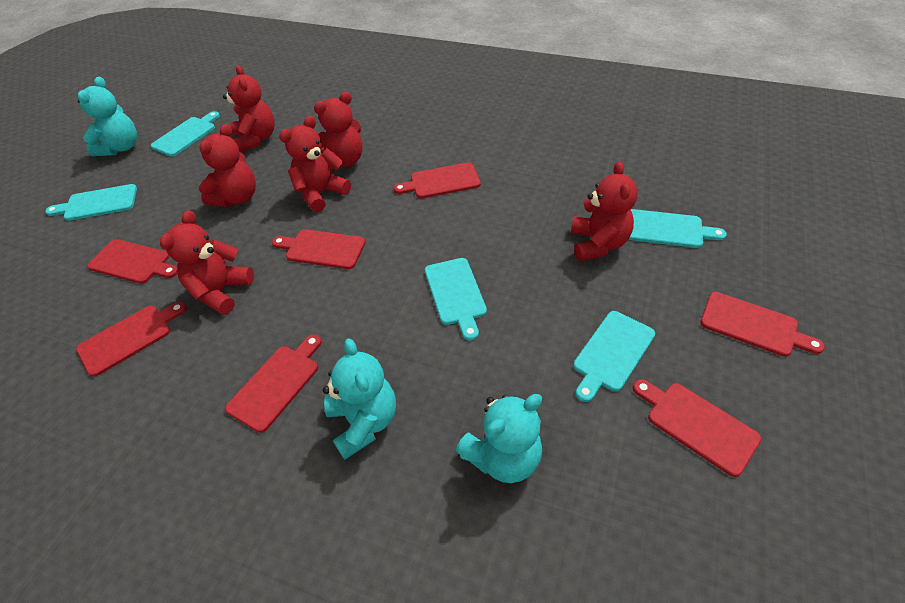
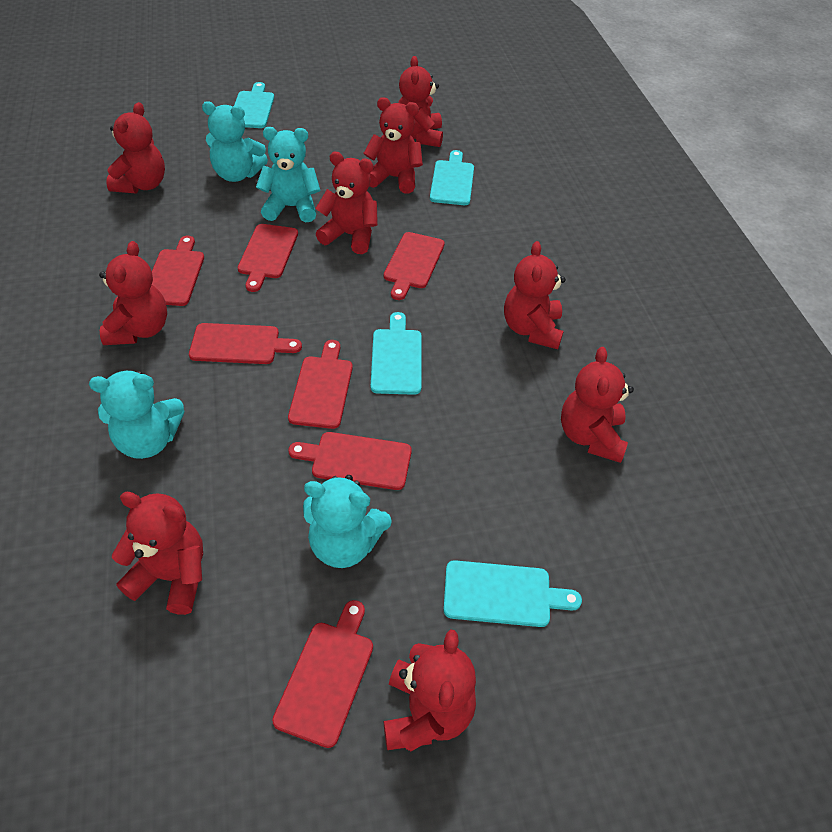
red teddy bear: [160,210,254,315] [198,124,256,207] [223,65,275,152] [279,116,351,212] [314,92,362,167] [571,161,638,262] = 6 -> [99,241,167,345] [106,102,165,194] [112,492,203,615] [315,152,378,254] [363,97,423,194] [384,629,476,751] [398,56,443,147] [504,241,566,349] [561,347,634,463] = 9
turquoise cutting board: [45,184,137,221] [151,111,220,157] [425,258,487,341] [573,311,655,402] [629,209,727,248] = 5 -> [234,82,274,128] [371,312,422,395] [430,150,474,205] [443,560,582,627] = 4
turquoise teddy bear: [78,77,137,156] [323,338,396,460] [456,394,542,483] = 3 -> [89,370,185,459] [202,101,268,182] [256,127,321,222] [303,475,392,568] = 4

